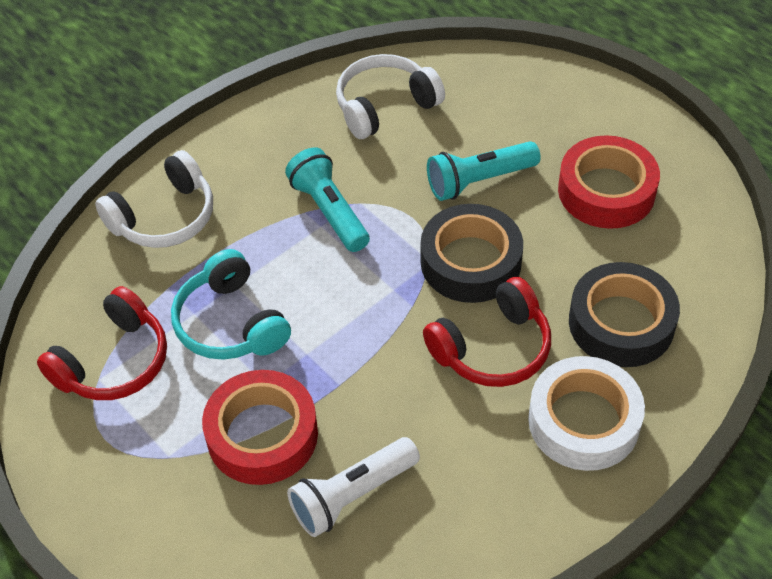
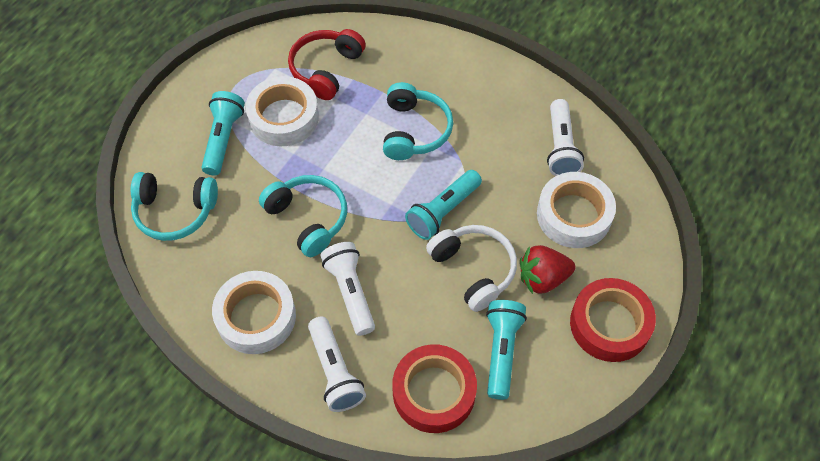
black tape: [421,204,523,303] [569,262,680,367] = 2 -> none = 0
red headphones: [37,286,167,400] [423,277,551,387] = 2 -> [288,29,366,100] = 1
red strawberry: none = 0 -> [520,245,575,294] = 1
turquoise flashlight: [285,147,370,252] [427,141,541,201] = 2 -> [201,91,245,176] [405,170,482,240] [486,300,527,400] = 3
turquoise headphones: [171,249,291,360] = 1 -> [131,172,218,241] [259,175,347,257] [383,82,453,160] = 3
white flashlight: [287,437,420,537] = 1 -> [308,317,366,412] [320,242,375,336] [547,99,584,176] = 3
white headphones: [95,150,213,248] [336,54,445,139] = 2 -> [426,225,517,312] = 1
white tape: [528,356,645,471] = 1 -> [212,271,296,354] [246,76,319,146] [537,172,616,248] = 3

